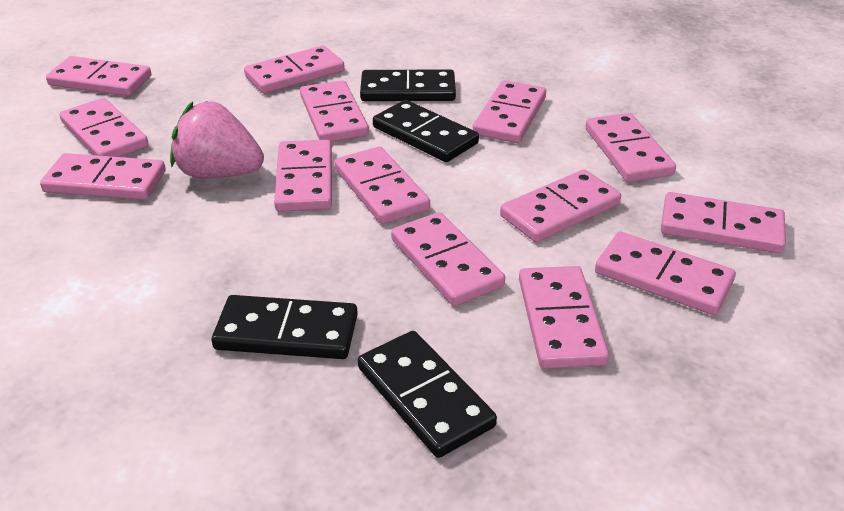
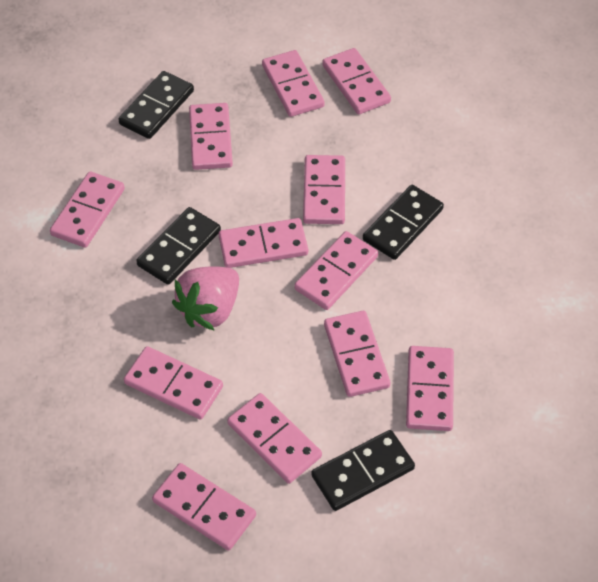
pink domino: [40,153,166,200] [46,56,151,96] [59,98,149,157] [244,46,345,94] [274,139,332,212] [300,80,369,142] [334,146,430,224] [391,212,505,306] [473,80,546,143] [500,169,621,242] [519,266,609,369] [585,113,676,182] [595,231,736,315] [661,192,786,253] = 14 -> [50,172,125,248] [124,346,223,420] [152,463,256,551] [189,103,233,170] [219,218,308,268] [227,393,322,484] [262,50,325,117] [294,231,378,310] [303,155,345,224] [322,48,391,115] [324,311,390,397] [406,346,454,431] = 12

